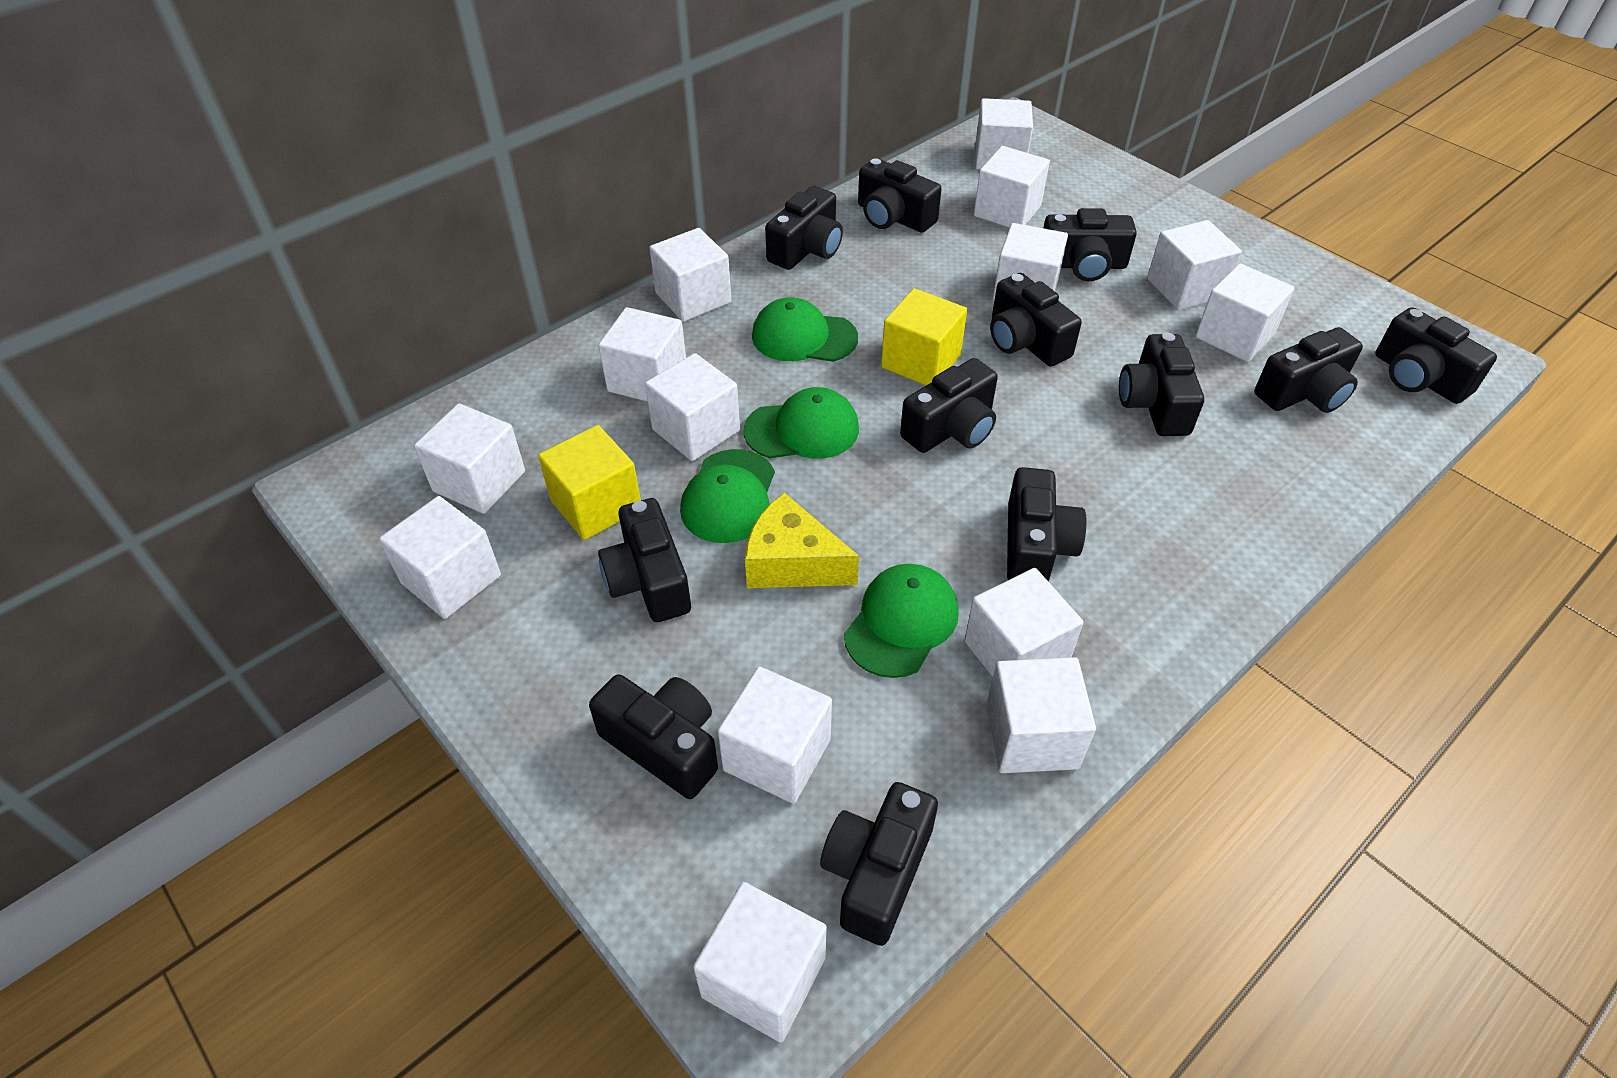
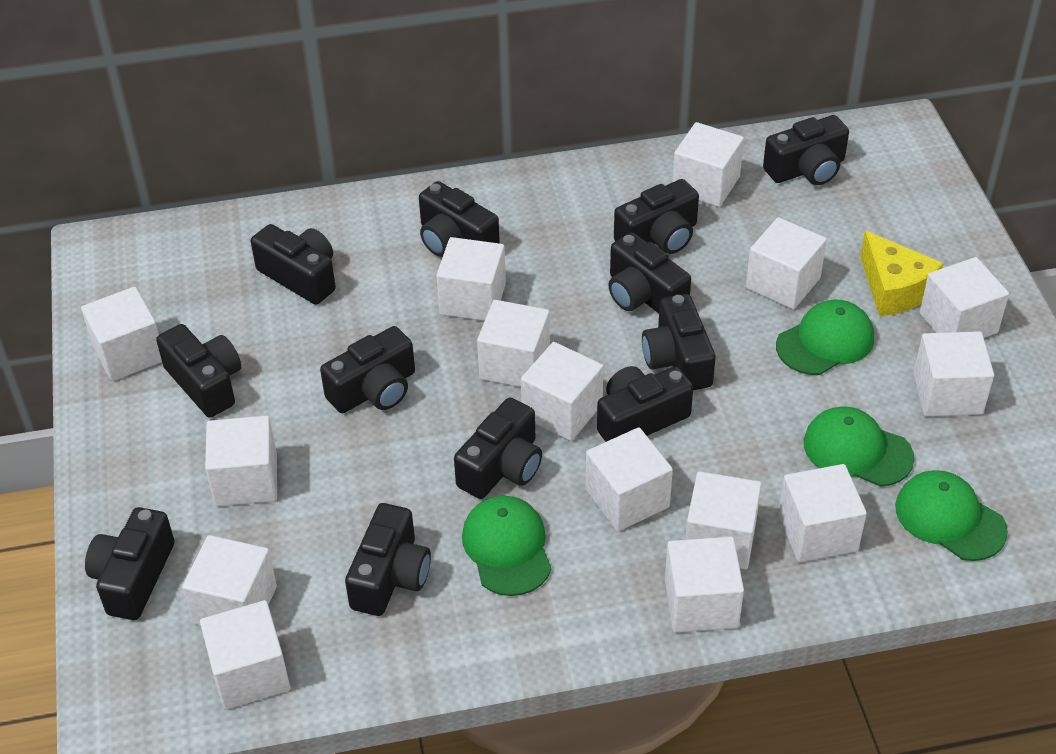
white cube: [379,496,501,619] [414,403,525,514] [598,307,686,402] [645,353,740,461] [649,228,731,322] [693,882,827,1042] [718,667,832,804] [964,568,1083,677] [974,146,1050,228] [975,98,1033,170] [986,657,1096,773] [993,223,1068,301] [1147,220,1242,310] [1195,264,1295,362] = 14 -> [81,287,162,381] [182,535,277,626] [200,600,290,709] [205,416,277,506] [436,237,506,321] [477,300,550,387] [521,342,604,441] [586,427,673,531] [665,537,744,632] [673,122,744,207] [685,471,761,569] [746,217,827,310] [778,464,867,562] [913,331,994,416] [920,257,1009,338] = 15
yellow cube: [538,425,641,540] [881,288,967,385] = 2 -> none = 0

